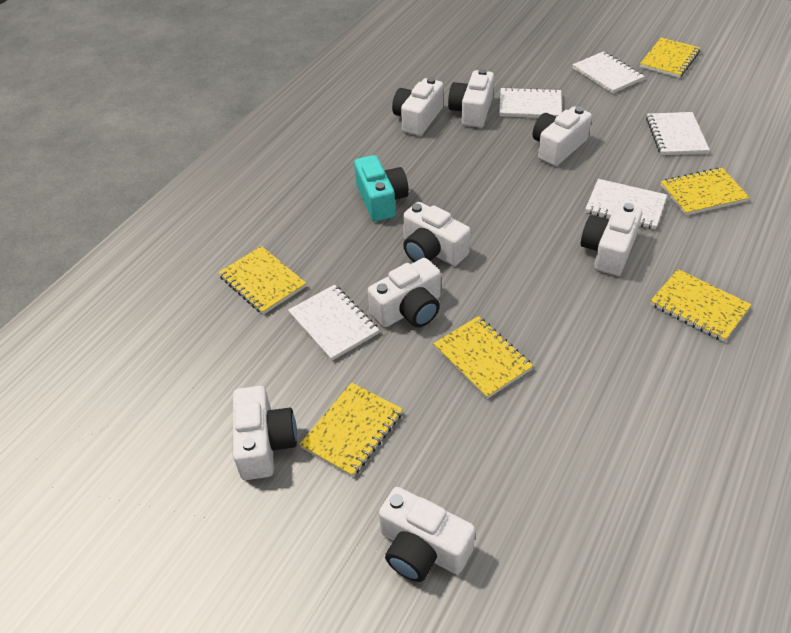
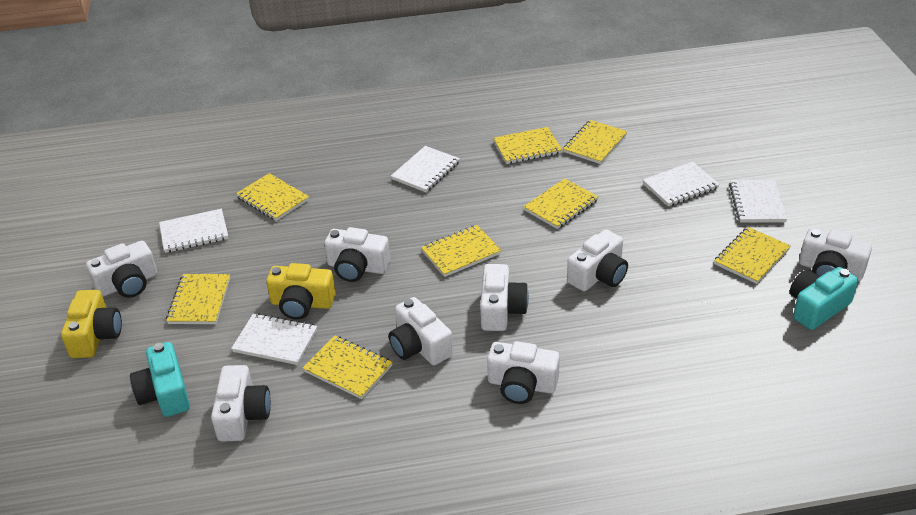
turquoise camera: [354,155,409,222] = 1 -> [130,342,190,417] [790,267,858,330] = 2
yellow camera: none = 0 -> [61,290,122,358] [266,263,336,320] = 2
yellow notebook: [218,246,306,315] [299,382,403,477] [433,316,533,399] [640,38,700,78] [650,269,751,342] [661,167,750,216] = 6 -> [166,274,230,324] [236,173,309,221] [303,335,393,399] [421,225,501,277] [493,127,562,164] [523,178,598,229] [563,120,627,164] [714,227,791,284] = 8

